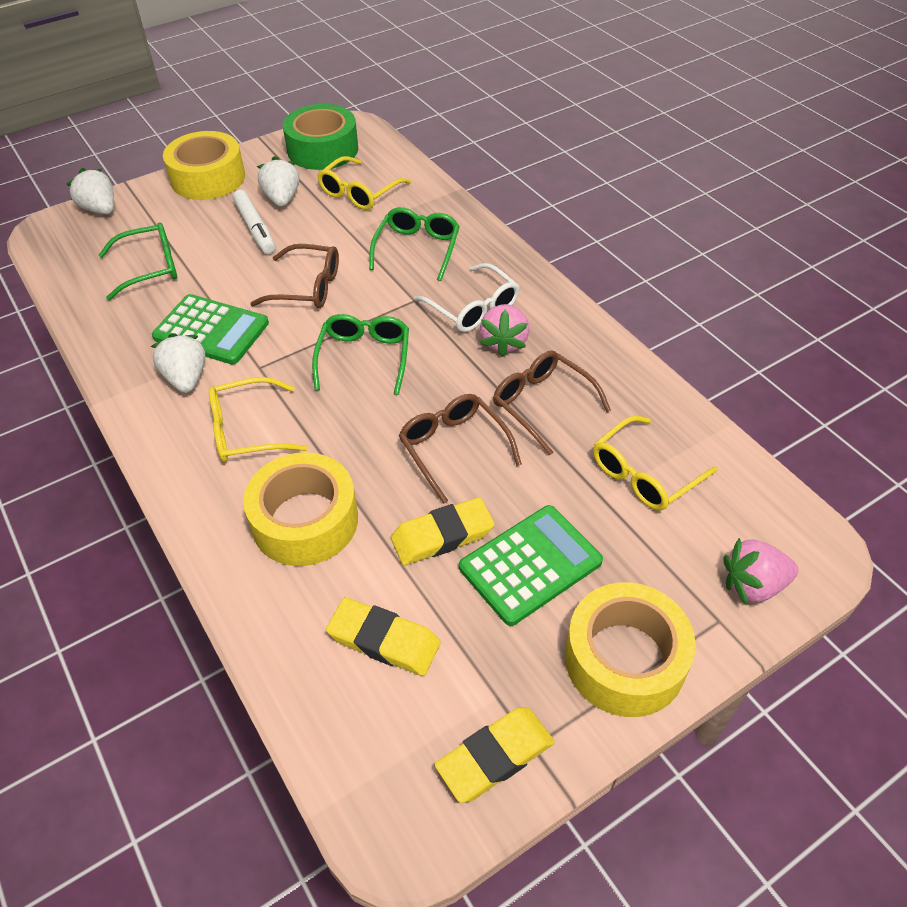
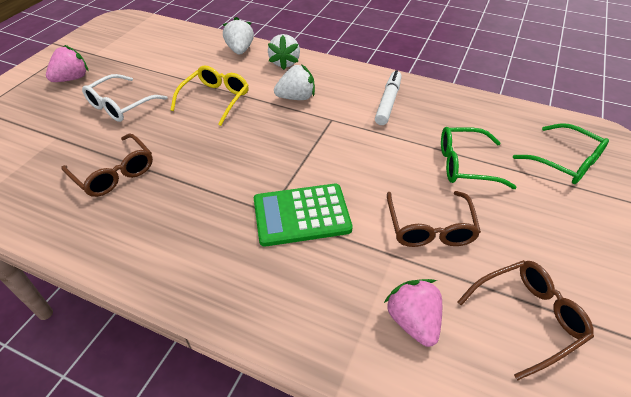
green calculator: [152,294,269,365] [459,505,603,626] = 2 -> [254,184,353,247] = 1
green glasses: [99,222,177,300] [312,314,409,395] [369,207,460,281] = 3 -> [441,127,517,189] [513,123,609,184] = 2
green tape: [283,104,358,170] = 1 -> none = 0
yellow eraser: [326,597,441,676] [391,497,495,565] [435,707,555,803] = 3 -> none = 0
yellow glasses: [209,377,308,462] [317,156,411,210] [593,416,718,511] = 3 -> [171,65,249,126] = 1
yellow tape: [163,131,245,200] [243,452,358,566] [565,582,696,717] = 3 -> none = 0

